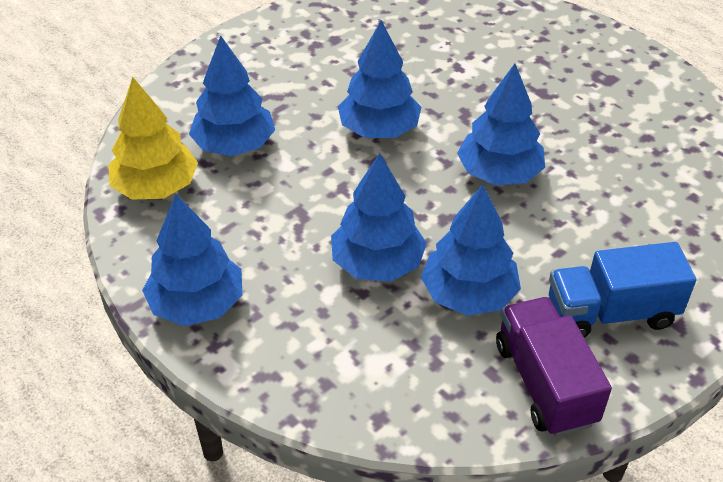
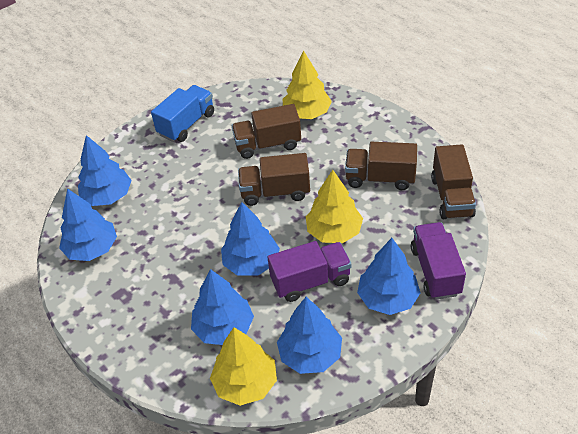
brown truck: none = 0 -> [232,104,301,159] [238,153,310,206] [345,142,417,190] [431,144,476,219] = 4
purple truck: [496,297,612,436] = 1 -> [268,241,351,302] [411,222,466,300] = 2
yellow tree: [109,77,198,200] = 1 -> [210,327,277,406] [283,50,332,119] [306,170,363,243] = 3

